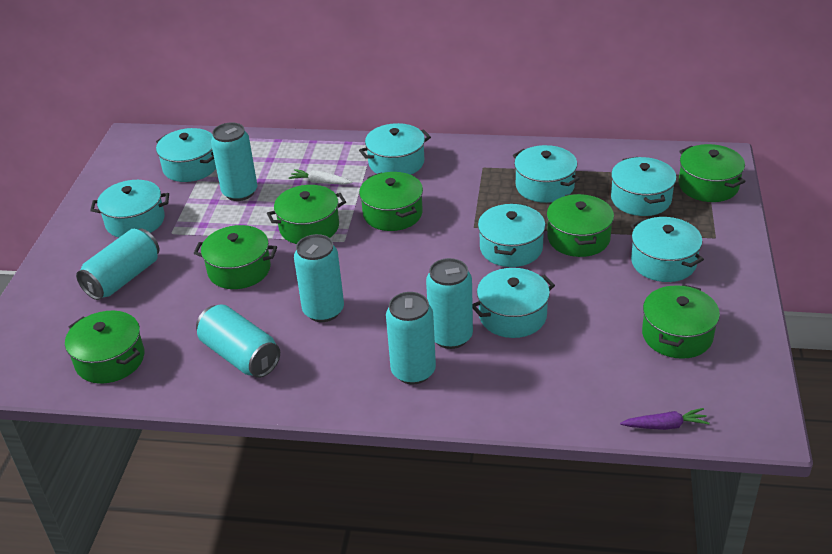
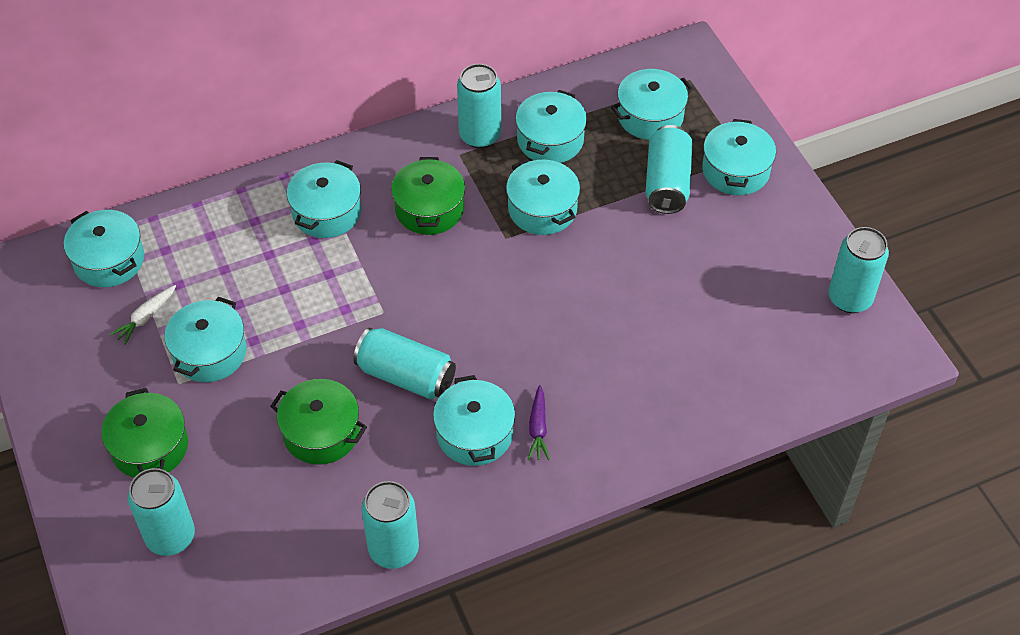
green pot: [65,310,144,384] [194,225,277,289] [267,185,346,244] [359,172,423,231] [547,194,614,257] [642,284,720,359] [679,144,745,202] = 7 -> [101,388,188,478] [270,379,367,465] [391,157,465,235] = 3

